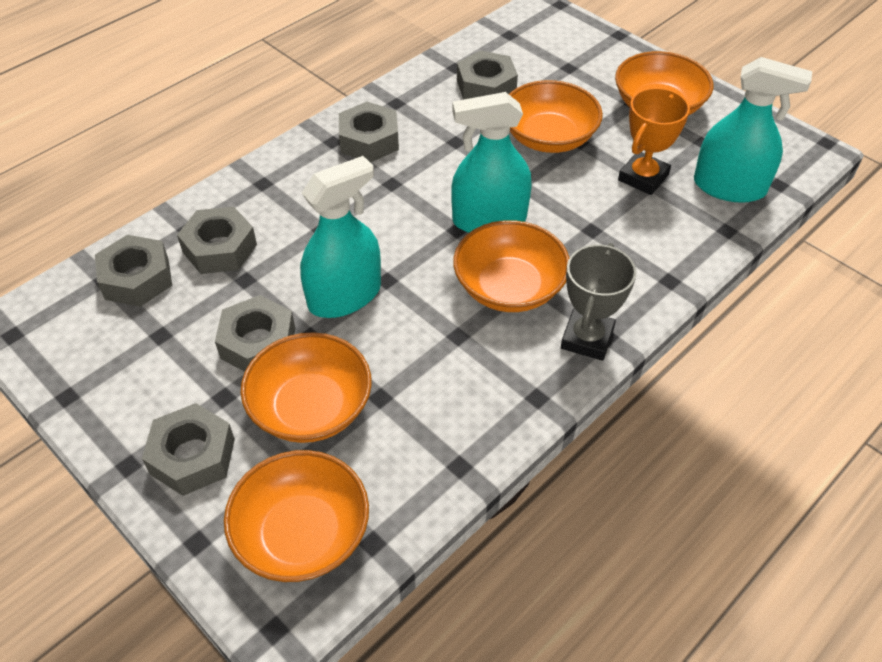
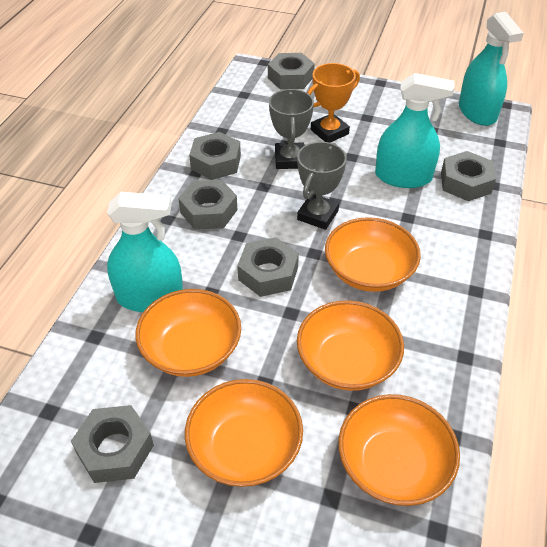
grey trophy: [561,243,636,361] = 1 -> [269,89,314,169] [297,142,347,230] = 2

